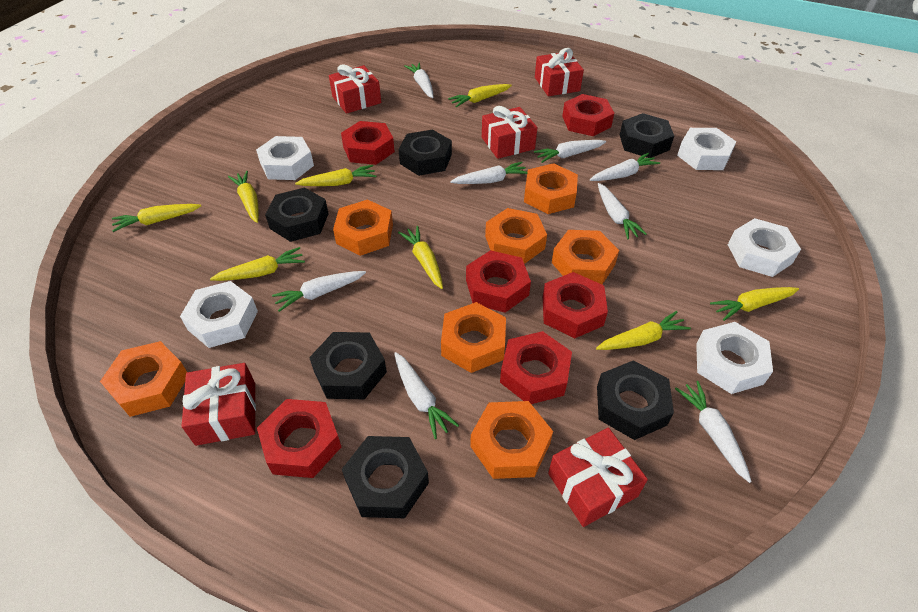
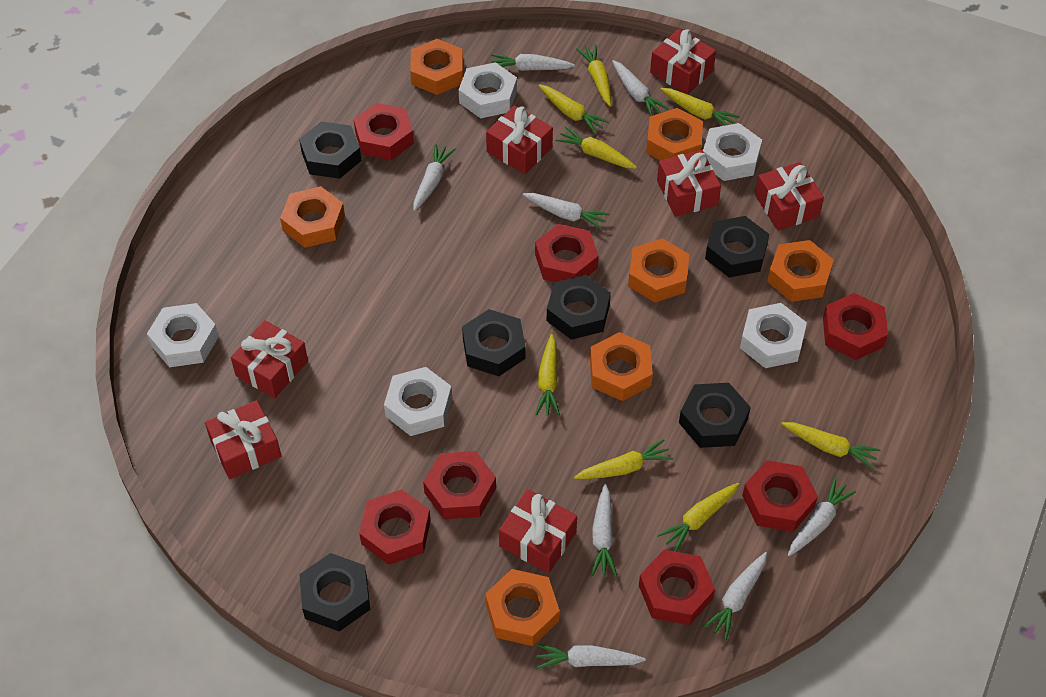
red gift: [182,363,256,446] [329,64,381,114] [482,106,537,159] [535,48,584,96] [548,428,648,527] = 5 -> [205,400,281,479] [231,320,308,398] [486,105,553,174] [499,489,577,574] [650,29,716,94] [657,150,721,217] [755,162,824,231] = 7
red nut: [257,399,341,478] [341,121,395,165] [466,250,531,313] [500,331,572,404] [542,272,608,338] [562,94,614,136] = 6 -> [354,103,414,160] [359,489,431,565] [423,451,496,519] [535,224,599,282] [639,550,715,625] [742,460,818,532] [823,293,888,360] = 7

